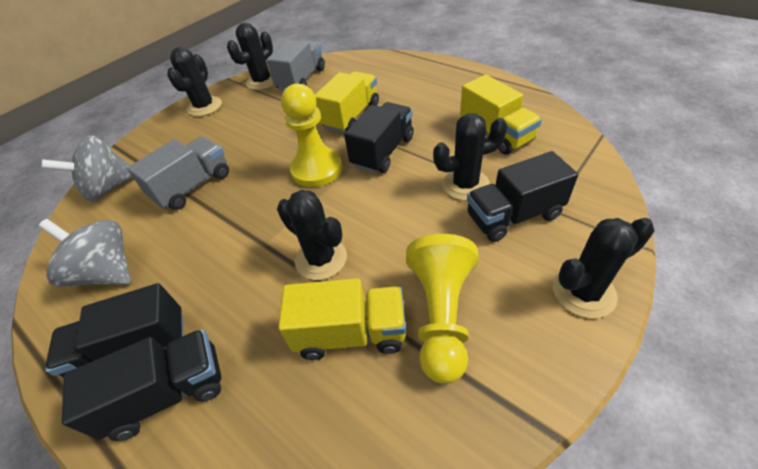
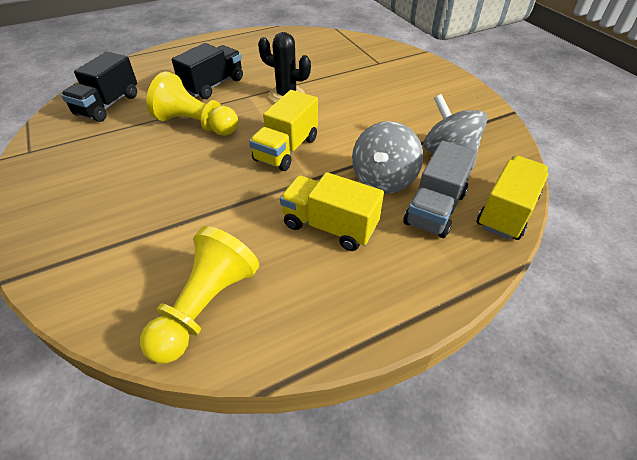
black cactus: [167,47,222,117] [227,23,274,90] [277,190,347,280] [433,113,507,201] [553,218,655,318] = 5 -> [258,32,311,103] = 1
black truck: [45,283,184,378] [62,329,221,441] [344,102,414,173] [467,151,578,242] = 4 -> [61,52,137,122] [172,43,243,99] = 2
grey truck: [127,136,229,210] [266,40,325,91] = 2 -> [403,141,477,238] = 1

